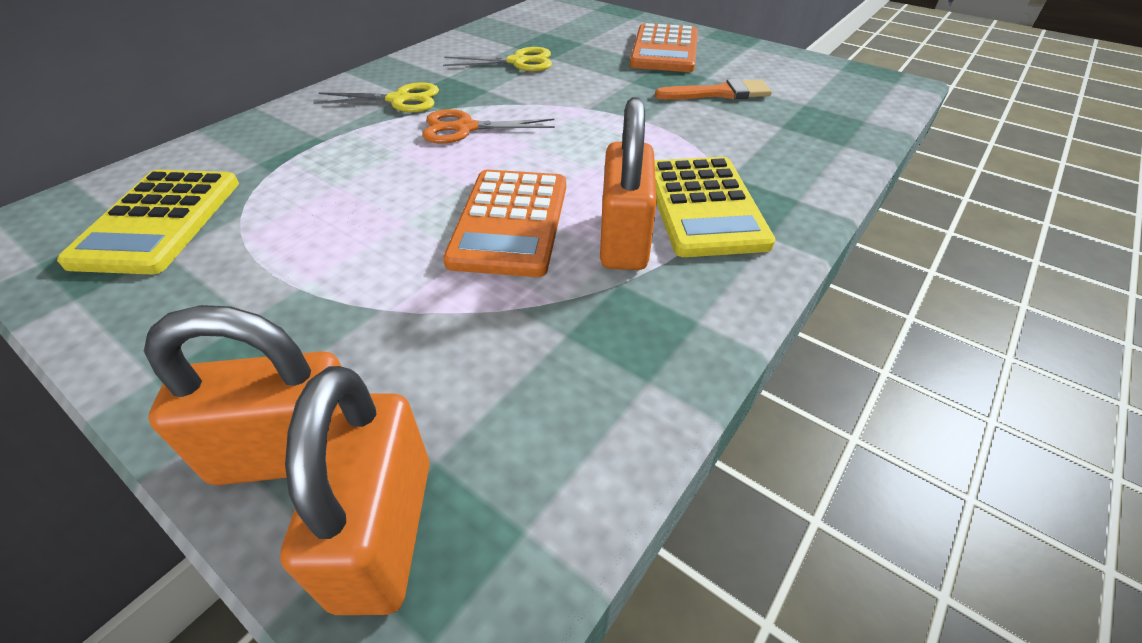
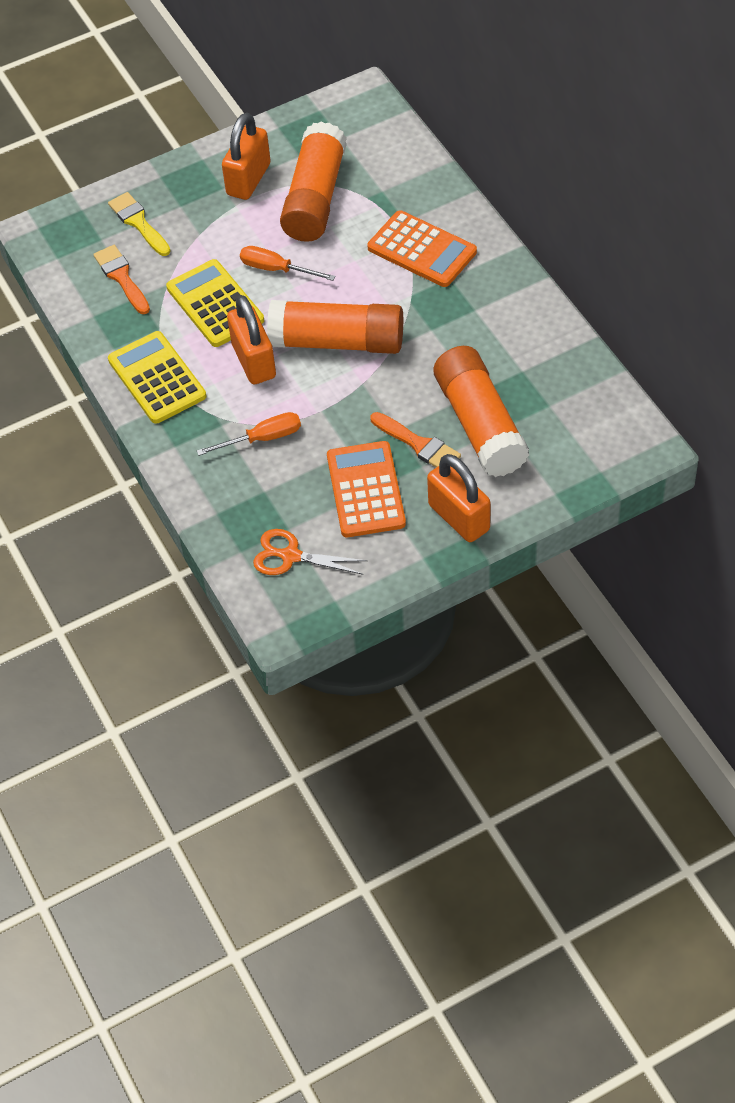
orange brush: [655,79,772,100] = 1 -> [93,245,150,314] [370,412,461,467] = 2
orange glue stick: none = 0 -> [267,300,403,354] [280,122,347,242] [434,346,530,477] = 3
orange screwdriver: none = 0 -> [197,412,301,456] [240,246,336,281] = 2
yellow brush: none = 0 -> [108,192,171,256] = 1
yellow scissors: [313,82,439,112] [443,47,552,71] = 2 -> none = 0

